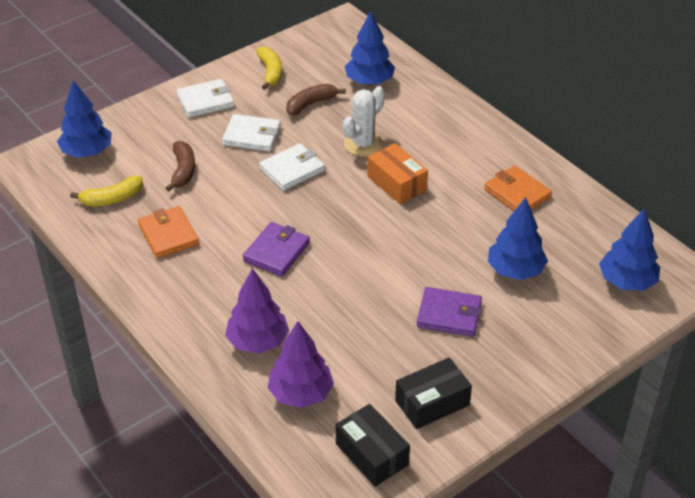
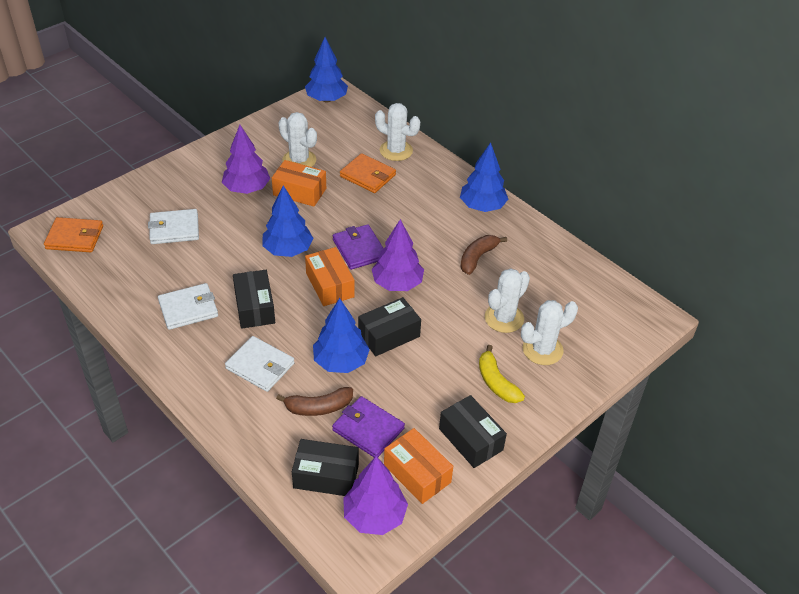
black box: [336,404,410,487] [395,357,472,429] = 2 -> [233,270,275,329] [292,439,359,496] [358,297,421,356] [439,395,507,468] = 4
orange box: [368,143,428,204] = 1 -> [272,160,326,207] [305,247,355,306] [384,428,453,504] = 3
purple tree: [225,268,289,354] [267,321,334,408] = 2 -> [222,125,270,194] [343,456,408,535] [372,219,424,291] = 3
white cactus: [343,86,385,157] = 1 -> [279,112,317,167] [375,103,420,161] [485,268,530,333] [521,300,578,365] = 4
yellow banana: [70,176,143,206] [256,46,282,90] = 2 -> [479,345,525,403] = 1

